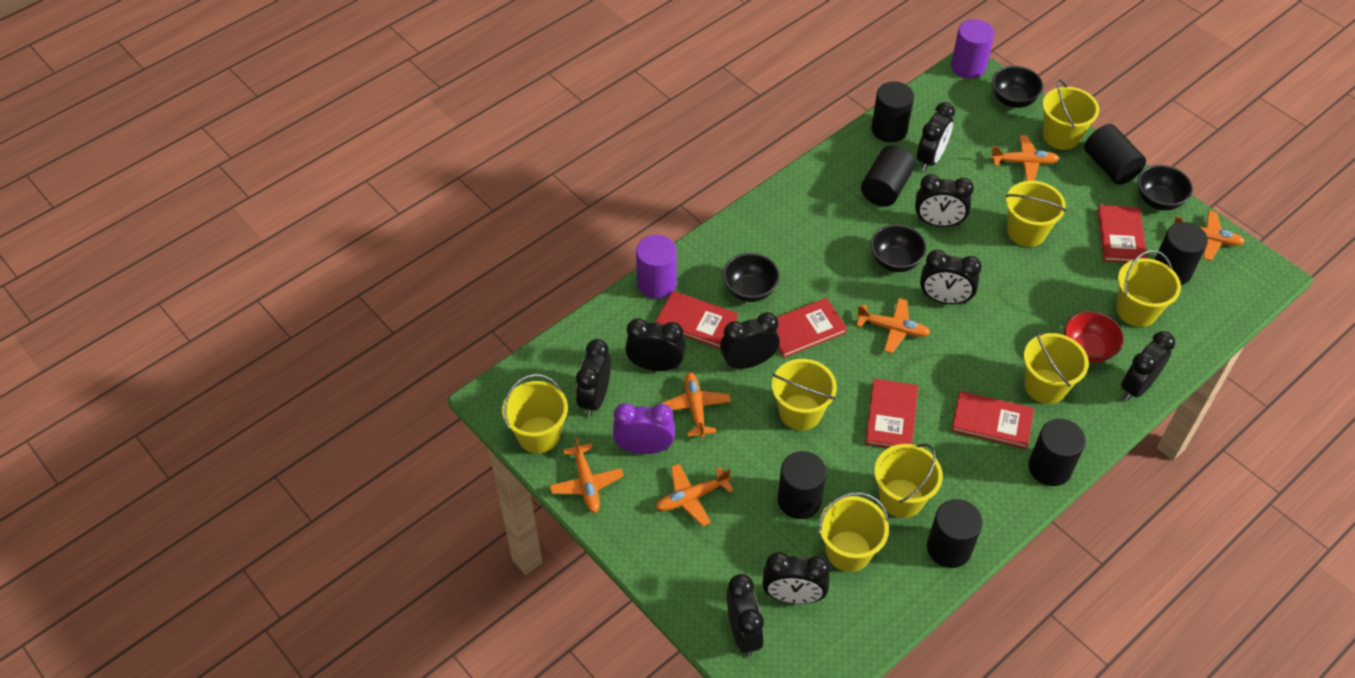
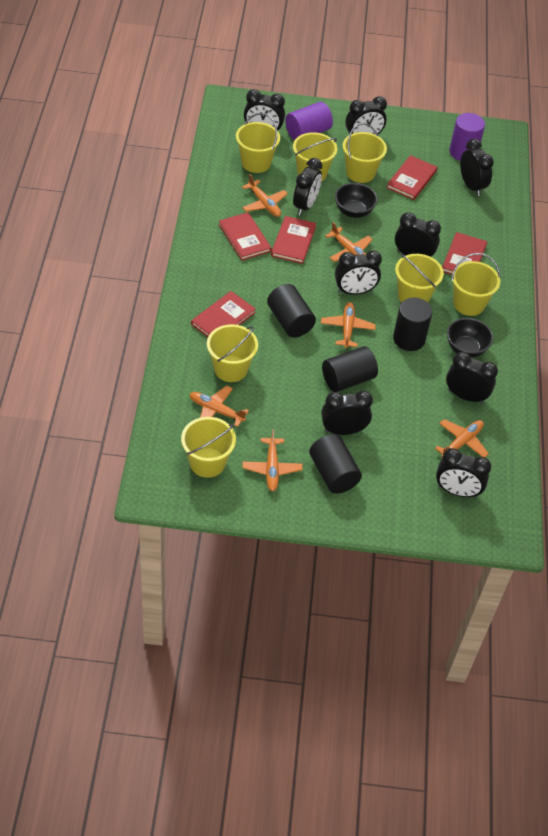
black bowl: [723,253,780,302] [870,224,927,272] [992,66,1043,108] [1138,165,1193,211] = 4 -> [335,183,378,218] [447,318,493,358] = 2
black cylinder: [778,451,827,519] [861,145,915,207] [871,81,914,142] [927,499,983,568] [1028,419,1086,486] [1084,124,1146,185] [1154,222,1208,285] = 7 -> [267,284,316,337] [309,434,362,494] [322,346,378,392] [393,297,433,351] = 4
purple clock: [613,403,675,454] = 1 -> none = 0
red bowl: [1064,311,1124,363] = 1 -> none = 0
yellow bucket: [502,374,568,453] [772,359,837,430] [819,492,889,572] [874,444,943,518] [1005,181,1066,247] [1024,331,1089,404] [1043,80,1099,150] [1116,250,1181,327] = 8 -> [181,417,236,478] [207,324,258,382] [236,113,280,173] [293,132,338,182] [343,123,387,183] [395,254,444,303] [452,253,500,316] = 7

